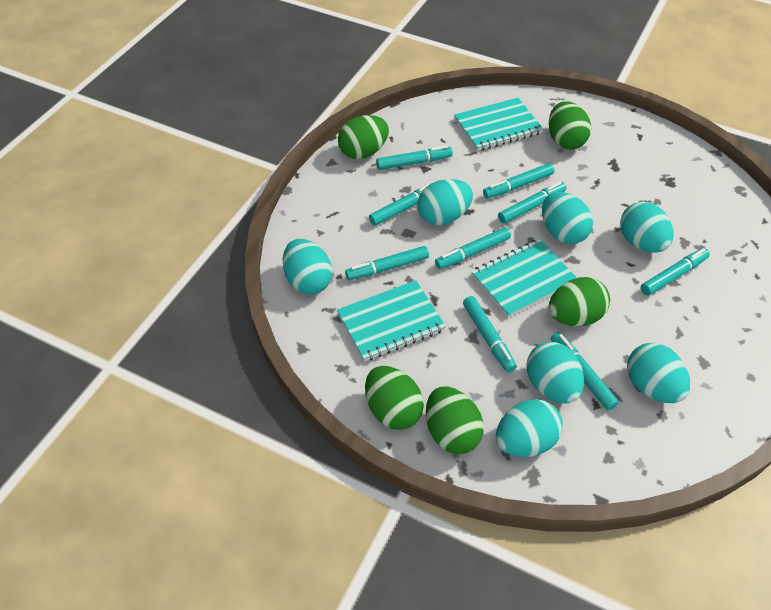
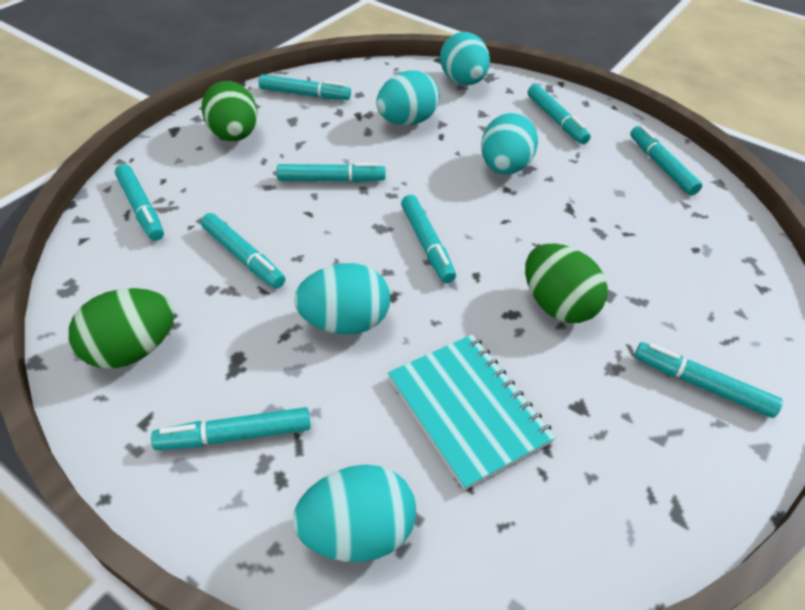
green egg: [338,115,389,159] [365,366,424,430] [426,386,484,454] [549,101,591,149] [549,277,610,327] = 5 -> [69,288,174,369] [201,81,258,141] [525,243,608,323] = 3
turquoise egg: [283,239,332,295] [418,179,473,225] [496,399,563,457] [527,342,584,404] [542,192,593,244] [620,202,674,253] [627,343,690,403] = 7 -> [292,465,416,562] [294,263,390,335] [376,71,439,125] [440,32,490,85] [481,113,538,175] = 5
turquoise notebook: [337,280,446,362] [454,98,543,151] [471,239,577,317] = 3 -> [388,334,556,491] = 1

